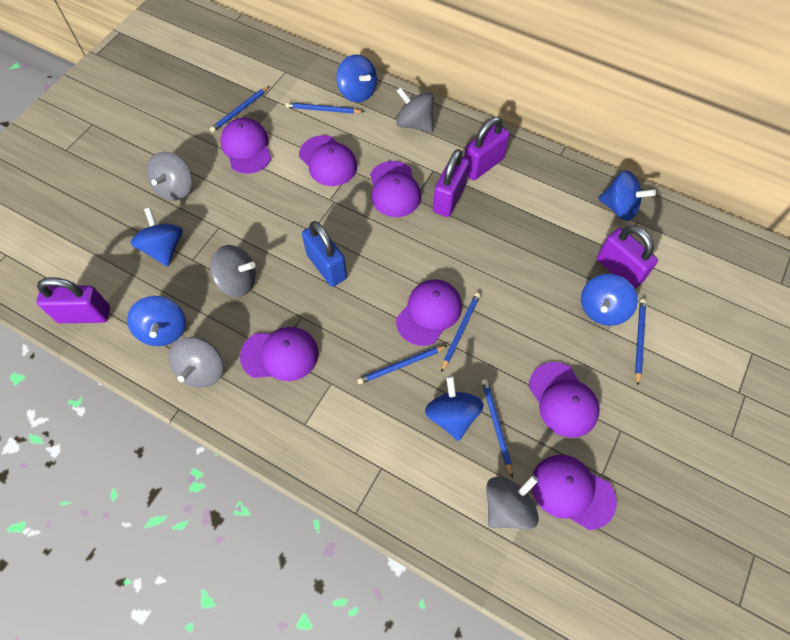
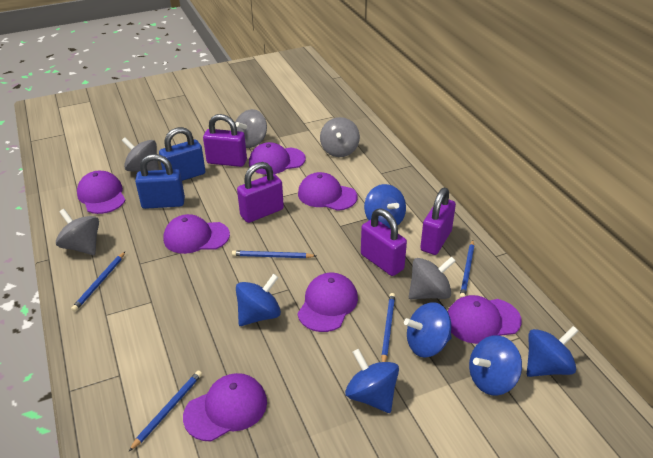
blue padlock: [302,221,347,287] = 1 -> [135,154,185,209] [159,127,205,181] = 2
blue pencil: [210,86,269,132] [285,102,364,114] [357,345,448,384] [441,293,481,372] [482,379,513,478] [635,299,646,385] = 6 -> [71,252,125,312] [129,370,202,451] [232,251,316,258] [381,293,395,362] [460,240,474,298] = 5

